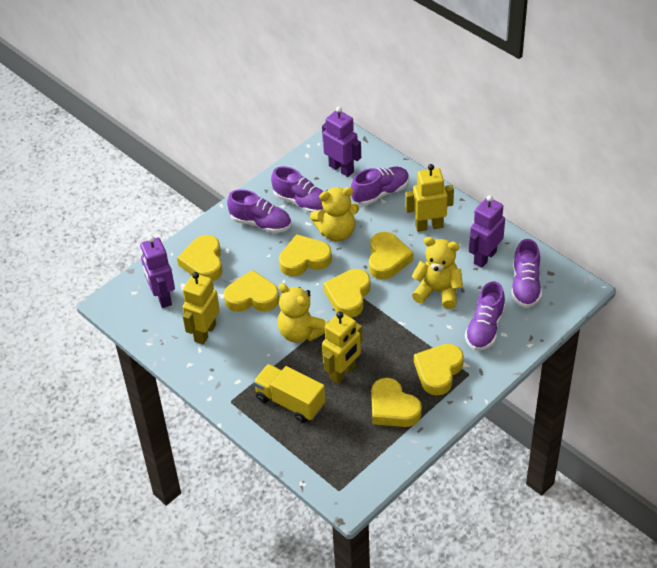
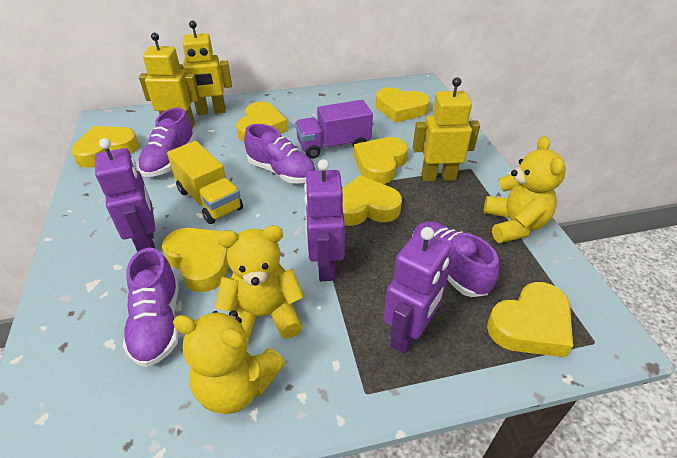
purple shoe: [227,189,291,233] [271,166,324,213] [351,167,409,205] [465,281,505,351] [511,239,542,308] = 5 -> [123,248,179,367] [138,107,195,177] [244,124,316,184] [412,221,499,297] = 4
purple truck: none = 0 -> [295,100,373,159] = 1

